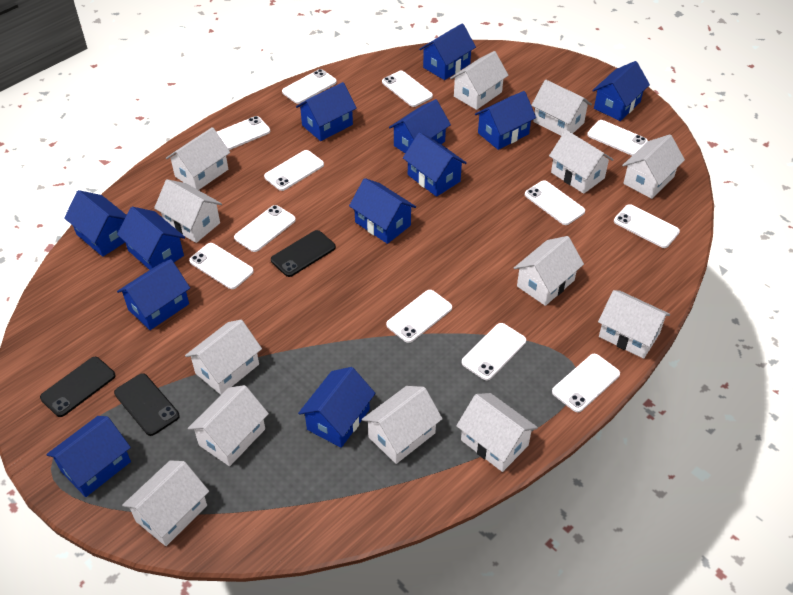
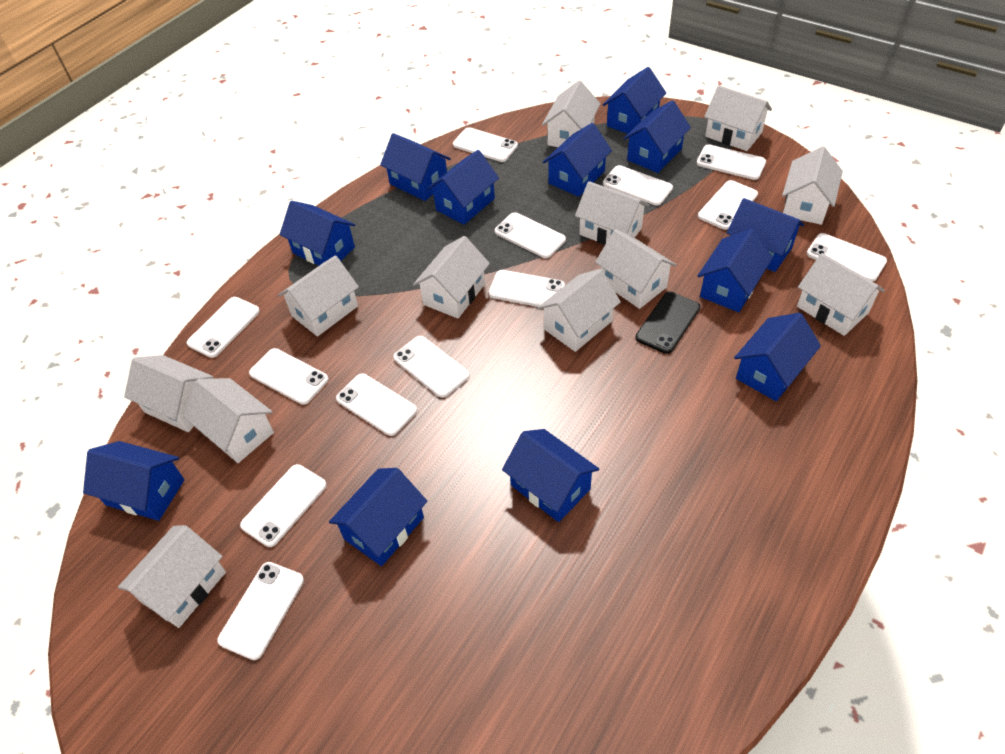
black phone: [40,357,115,417] [114,373,180,436] [271,230,336,277] = 3 -> [635,292,701,354] = 1
white house: [122,461,209,546] [154,179,222,243] [166,127,230,190] [185,320,262,395] [188,385,269,466] [362,386,443,464] [450,51,509,110] [456,393,538,472] [514,236,584,306] [531,80,592,136] [549,130,614,194] [598,290,670,359] [622,134,685,199] = 13 -> [118,525,226,628] [124,355,213,432] [183,378,274,463] [278,255,359,336] [413,236,490,319] [537,269,621,352] [542,81,601,147] [575,181,649,245] [595,229,676,309] [704,85,772,151] [782,146,843,225] [797,253,885,336] = 12
white phone: [189,243,254,289] [217,116,270,150] [234,205,296,252] [264,150,324,191] [282,69,337,104] [382,71,433,107] [386,290,452,343] [462,323,526,380] [525,180,585,225] [552,354,620,412] [587,120,648,156] [614,204,680,248] = 12 -> [187,297,260,358] [218,562,304,660] [240,464,327,547] [249,348,329,405] [336,373,417,436] [393,336,470,398] [453,127,518,162] [489,270,565,307] [495,212,566,258] [603,165,673,206] [697,144,766,180] [698,180,758,230] [807,233,887,282] = 13

